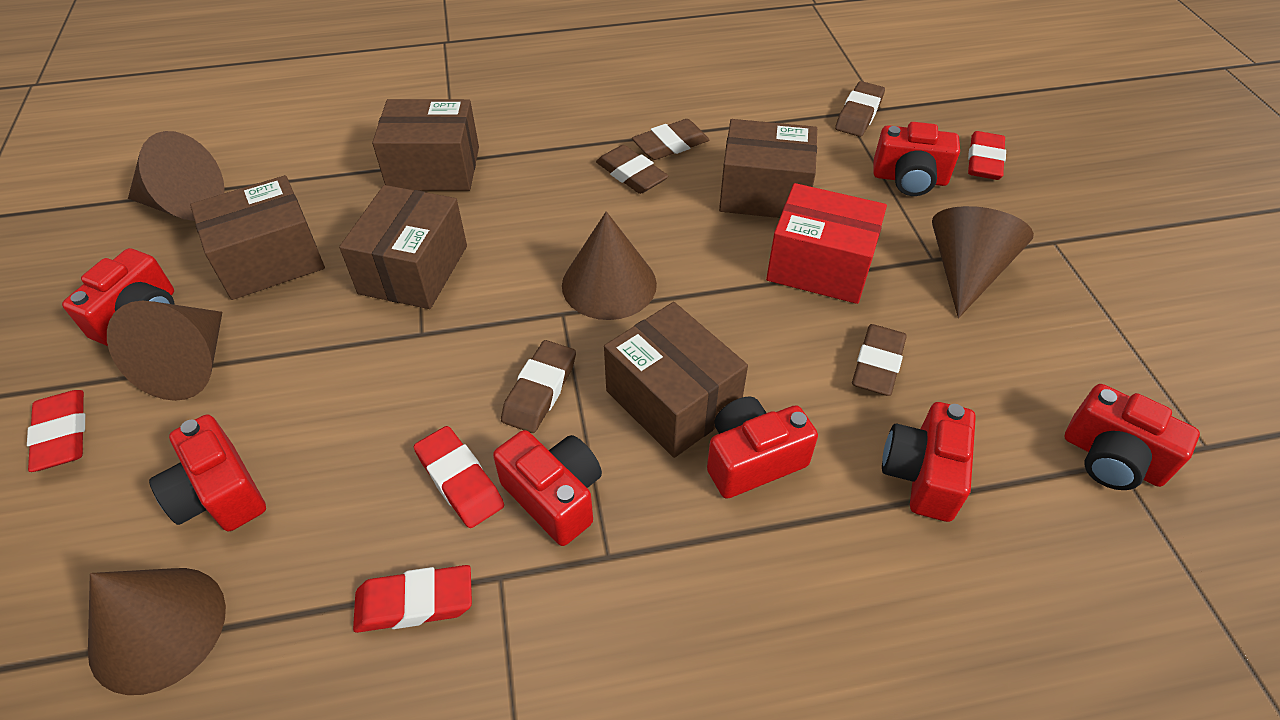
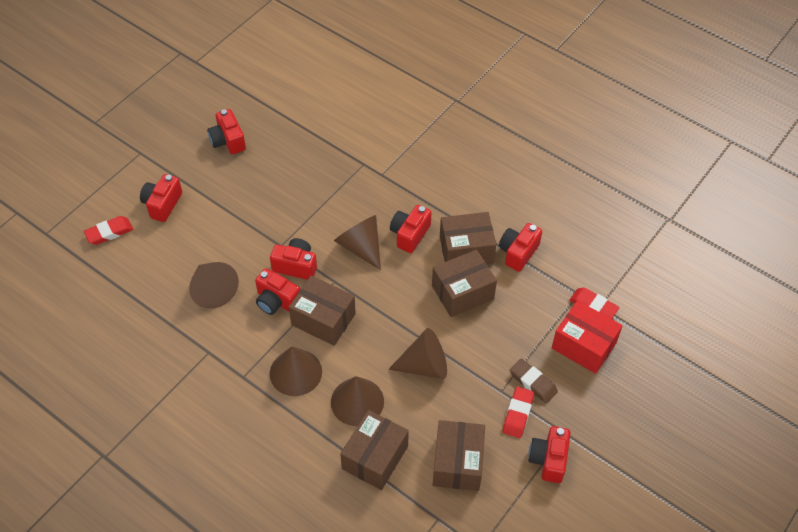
brown eraser: [501,340,576,433] [596,145,668,194] [632,119,709,160] [835,81,885,137] [852,324,907,396] = 5 -> [510,358,558,403] = 1
red eraser: [27,390,85,472] [353,565,472,633] [414,426,504,528] [968,131,1006,180] = 4 -> [84,216,133,245] [503,387,534,438] [569,287,619,319] = 3

